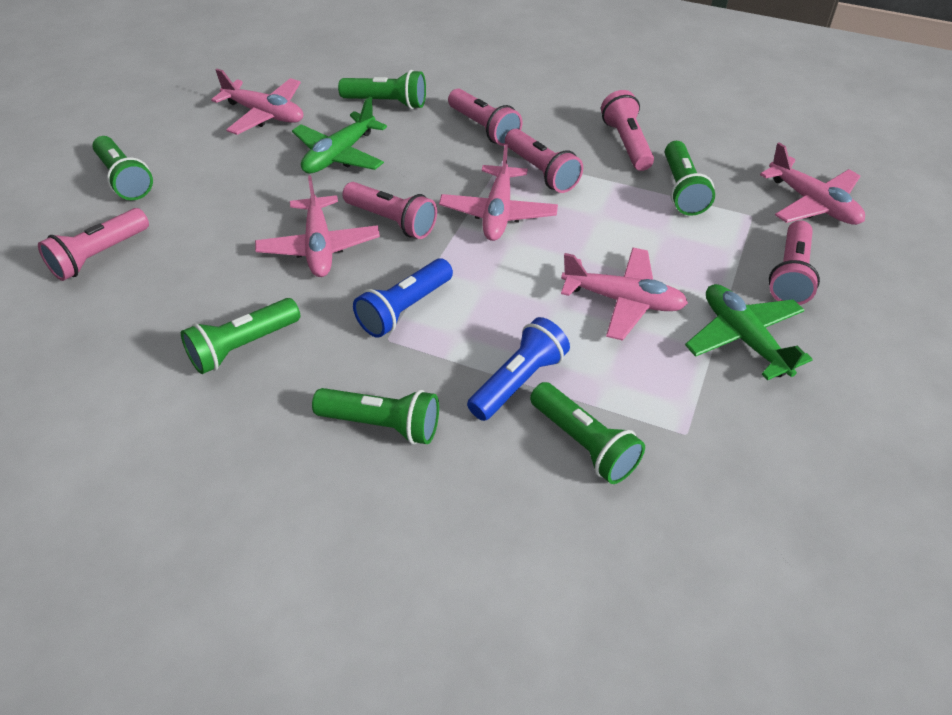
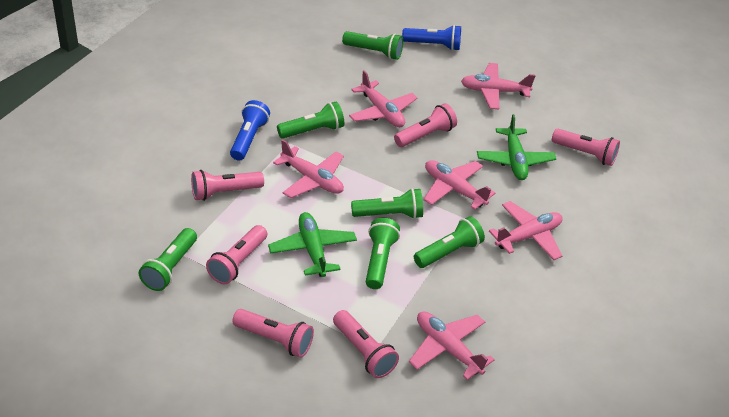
pink plane: [211,69,303,135] [255,175,380,277] [439,144,558,241] [561,247,688,341] [760,143,865,225] = 5 -> [273,139,344,198] [349,70,417,127] [409,311,495,380] [424,160,495,210] [461,63,536,109] [489,201,563,260] = 6

